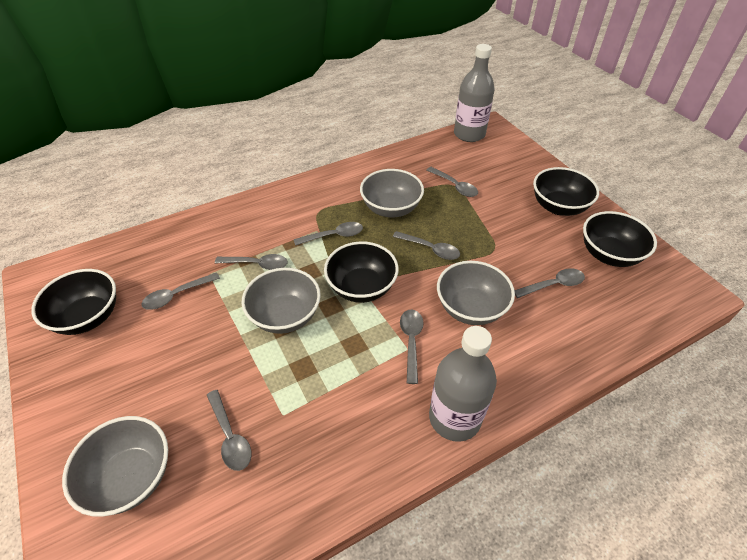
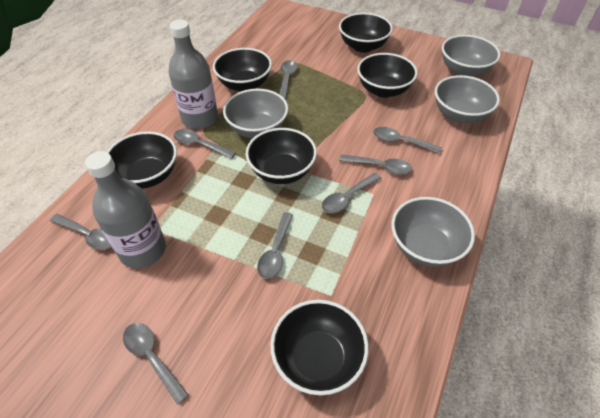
black bowl: [31,269,116,335] [324,241,399,303] [533,167,599,216] [583,211,657,267] = 4 -> [107,131,177,189] [213,48,272,92] [246,128,317,184] [270,300,369,396] [339,13,393,53] [357,53,418,98] = 6

